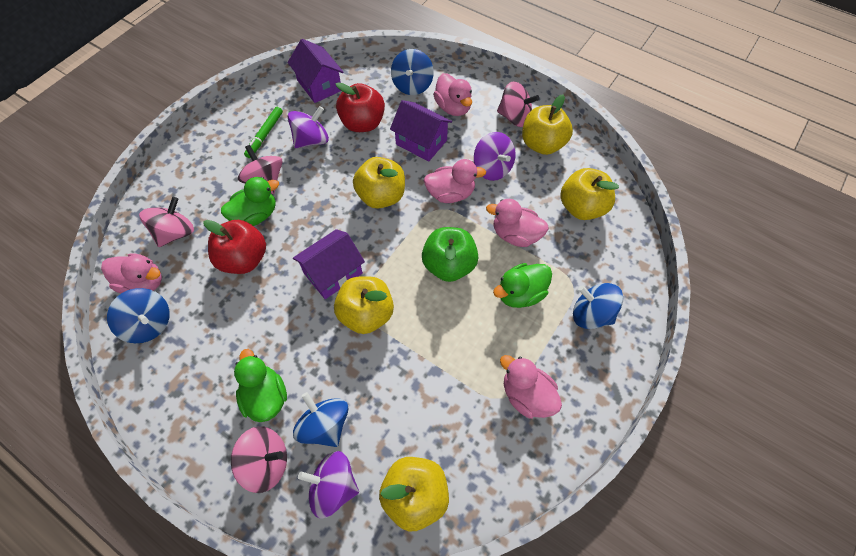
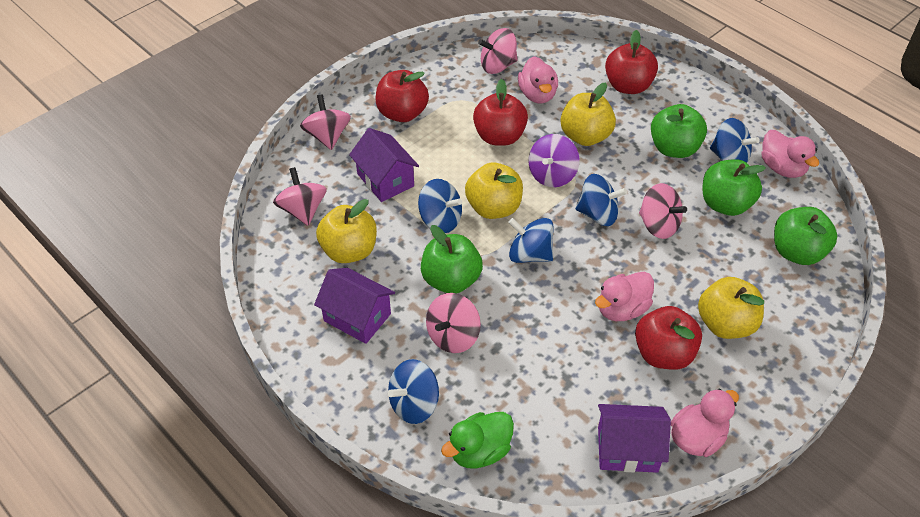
blue spinning top: [107,288,170,343] [293,392,348,447] [391,49,434,95] [573,283,623,329] = 4 -> [388,359,439,424] [418,179,462,233] [508,218,553,263] [575,174,627,226] [710,118,760,163] = 5
green apple: [422,227,478,282] = 1 -> [421,225,483,293] [651,104,707,158] [703,159,766,216] [774,207,837,265] = 4
green duck: [221,177,279,226] [234,349,287,422] [493,263,552,308] = 3 -> [441,412,514,468] = 1
green marker: [244,107,283,158] = 1 -> none = 0
pink duck: [101,253,162,294] [424,159,486,203] [433,73,472,116] [486,199,549,247] [500,355,562,419] = 5 -> [518,56,558,104] [595,272,654,321] [671,388,739,457] [761,130,819,178] = 4
pink spinning top: [139,197,194,247] [231,426,287,493] [238,145,283,194] [497,82,539,127] = 4 -> [273,167,327,226] [300,94,351,150] [426,293,481,353] [478,28,518,74] [639,183,687,239] = 5
purple spinning top: [288,106,329,148] [298,451,359,519] [474,132,515,181] = 3 -> [528,134,579,187] = 1
red apple: [203,220,266,274] [336,82,385,132] = 2 -> [376,70,429,122] [473,79,528,146] [605,30,658,94] [635,306,702,370] = 4
yellow apple: [334,276,394,334] [353,157,405,208] [379,457,449,531] [522,95,573,155] [560,168,619,220] = 5 -> [316,199,377,263] [465,162,523,219] [560,83,616,146] [698,277,764,339] = 4

